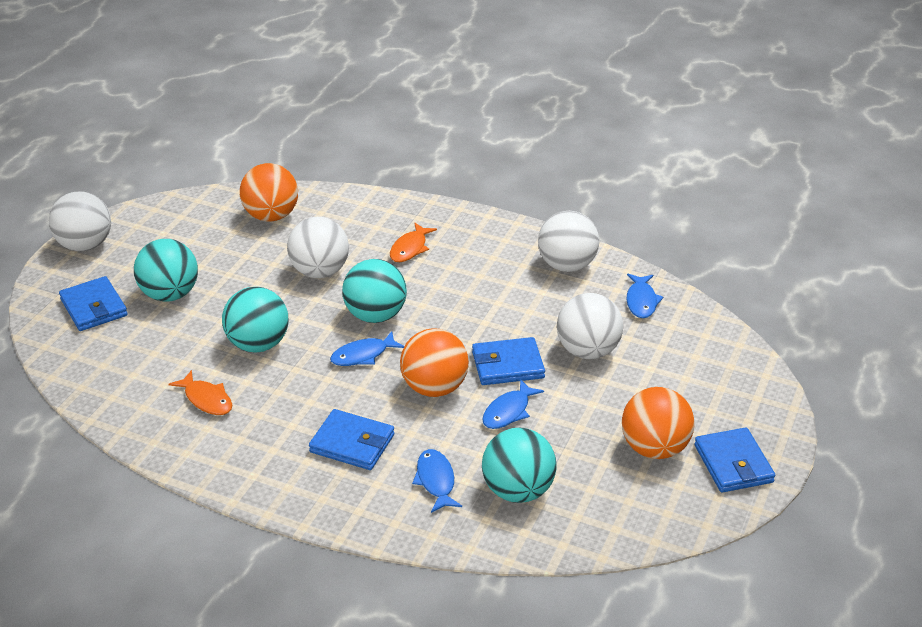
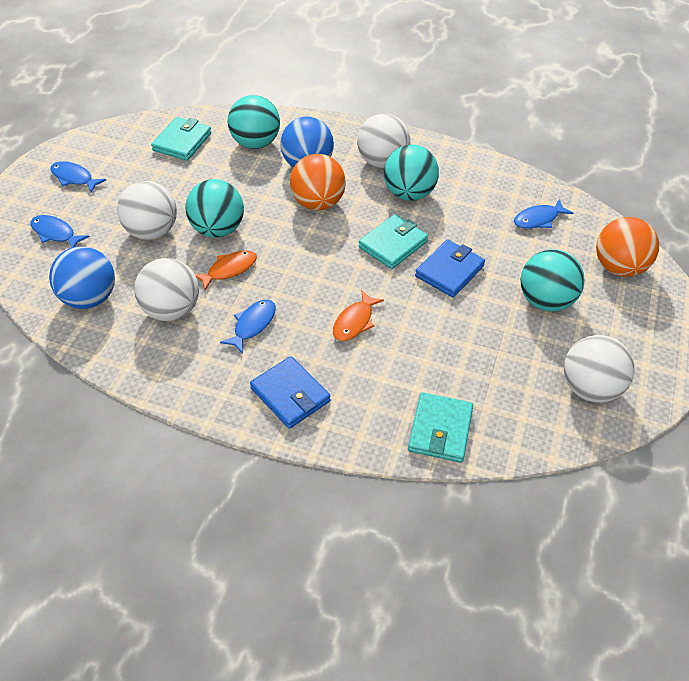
blue ball: none = 0 -> [49,246,115,309] [280,117,334,167] = 2
blue wallet: [59,276,128,331] [309,409,394,470] [472,337,545,385] [694,427,775,493] = 4 -> [250,356,331,429] [415,240,485,297] = 2
orange ball: [240,163,298,221] [400,328,469,397] [622,387,694,459] = 3 -> [290,154,346,211] [596,217,659,277] = 2
turquoise wallet: none = 0 -> [151,117,211,161] [358,214,428,269] [408,392,473,463] = 3

